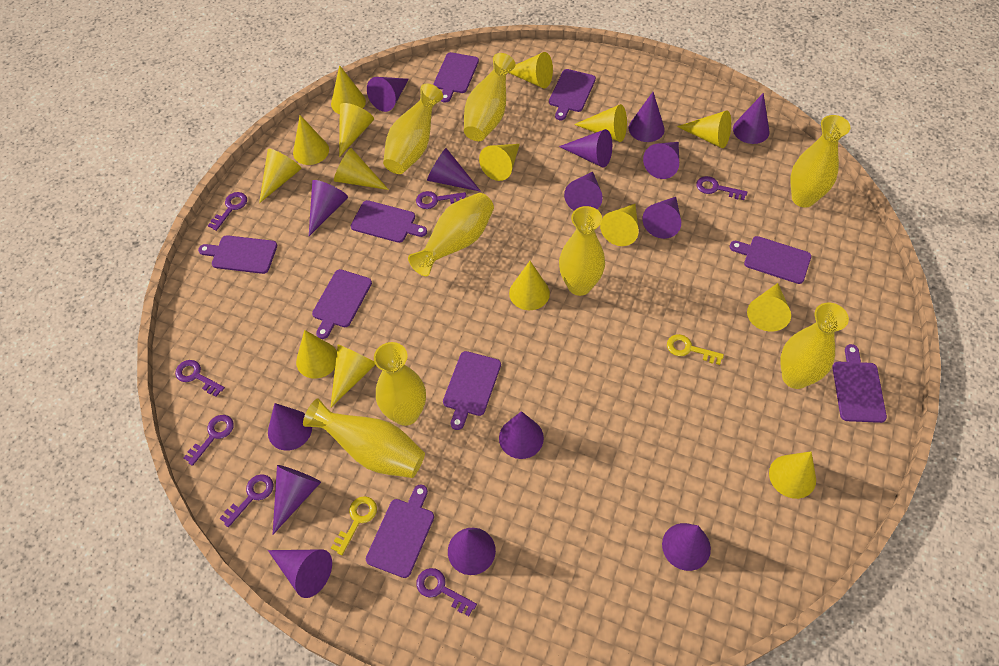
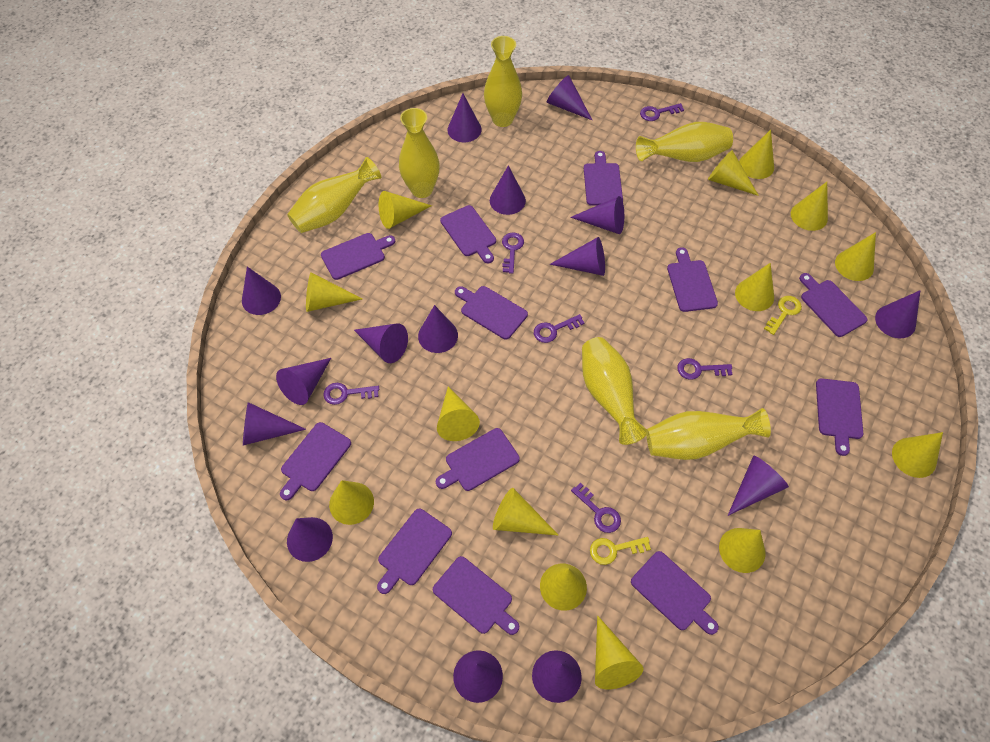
purple cutting board: [198,235,277,274] [312,269,372,339] [351,200,427,243] [366,484,434,578] [433,52,479,103] [443,351,501,430] [549,69,596,120] [730,236,811,284] [832,344,887,423] = 9 -> [280,422,351,500] [321,233,395,280] [377,509,452,594] [433,556,519,635] [436,428,520,491] [440,205,496,263] [455,286,528,340] [584,151,623,206] [631,551,719,635] [667,247,718,312] [799,273,868,337] [816,378,863,456] = 12
purple key: [175,360,225,397] [184,415,234,466] [208,192,247,231] [220,474,273,527] [416,191,466,209] [417,568,477,616] [696,176,747,200] = 7 -> [323,383,379,405] [502,232,524,274] [534,314,584,343] [571,483,621,533] [640,103,684,121] [678,358,732,380] = 6
yellow cone: [259,148,302,203] [293,115,329,165] [296,330,337,379] [330,344,375,408] [331,65,366,114] [334,148,389,190] [339,103,374,157] [479,144,520,181] [509,52,553,88] [509,261,550,310] [574,104,627,142] [600,204,639,246] [677,110,731,148] [747,283,791,332] [769,451,816,499] = 15 -> [306,273,363,312] [329,480,374,525] [379,191,432,229] [437,387,480,441] [493,488,559,536] [540,564,587,611] [595,615,643,689] [708,150,759,196] [719,528,765,573] [735,263,774,311] [739,130,774,179] [791,182,828,231] [835,232,876,281] [892,432,943,478] = 14
yellow vase: [303,398,425,478] [374,342,426,426] [383,83,443,174] [408,193,494,276] [464,53,516,141] [559,206,605,296] [781,303,849,389] [790,115,851,208] = 8 -> [287,157,381,233] [399,108,440,198] [484,36,522,127] [582,337,648,445] [636,122,733,162] [646,408,771,460] = 6

